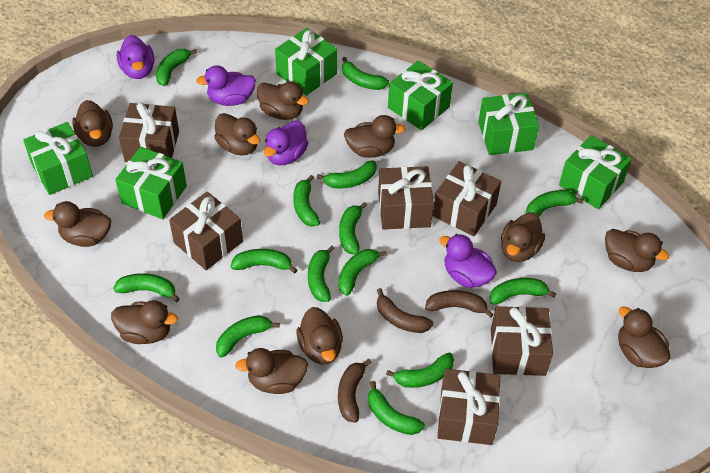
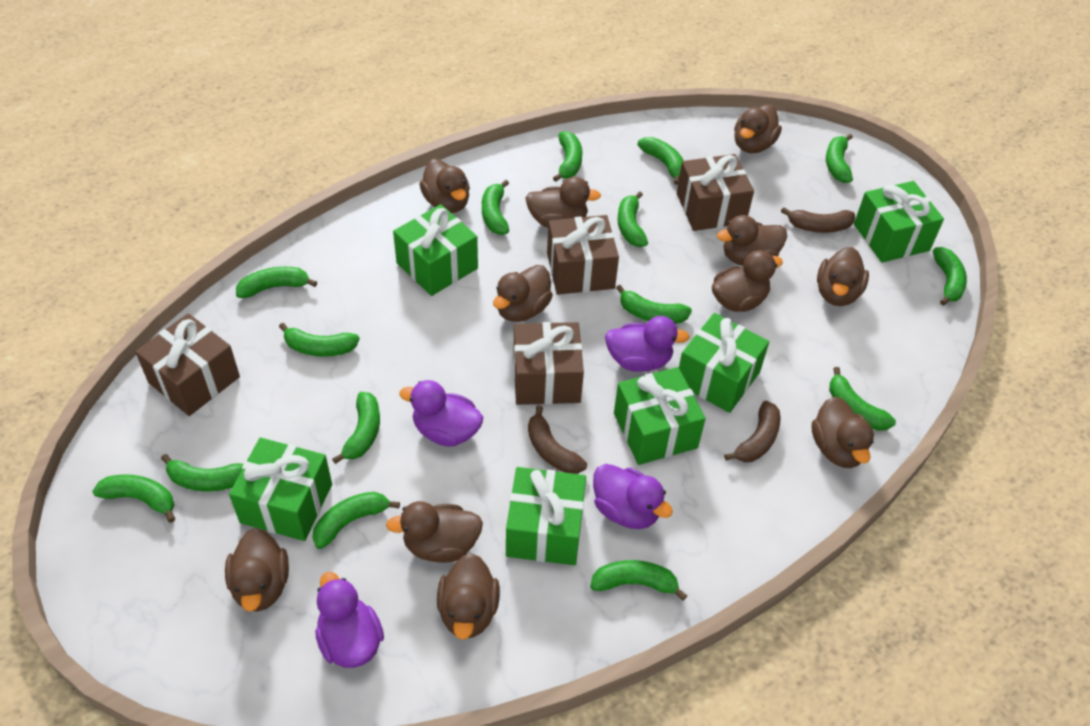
brown gift: [119,102,179,162] [169,191,243,270] [378,166,434,229] [432,161,501,237] [437,369,500,445] [491,306,553,376] = 6 -> [135,313,240,416] [513,322,584,405] [547,215,619,295] [677,154,754,231] = 4
green banana: [113,273,180,302] [156,49,197,86] [216,315,280,357] [231,249,297,273] [293,175,320,227] [308,246,335,302] [317,160,377,189] [339,202,367,254] [339,249,387,296] [342,57,389,90] [368,381,425,435] [386,353,454,388] [490,278,556,305] [526,190,584,216] = 14 -> [92,474,176,523] [161,454,244,492] [236,267,317,298] [279,323,359,357] [312,492,400,549] [332,392,380,464] [482,180,509,235] [553,131,582,182] [590,560,687,601] [616,285,692,324] [618,191,648,247] [637,137,684,185] [826,134,853,183] [829,367,896,431] [933,247,967,306] = 15

